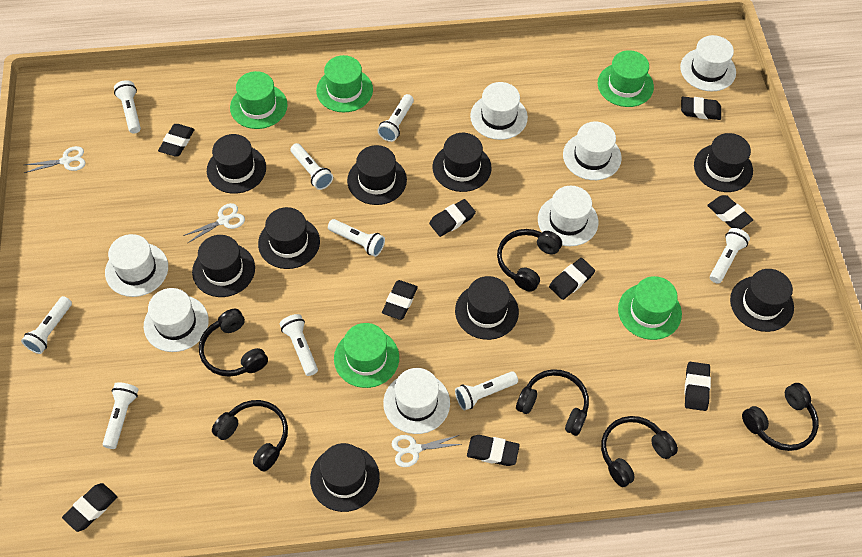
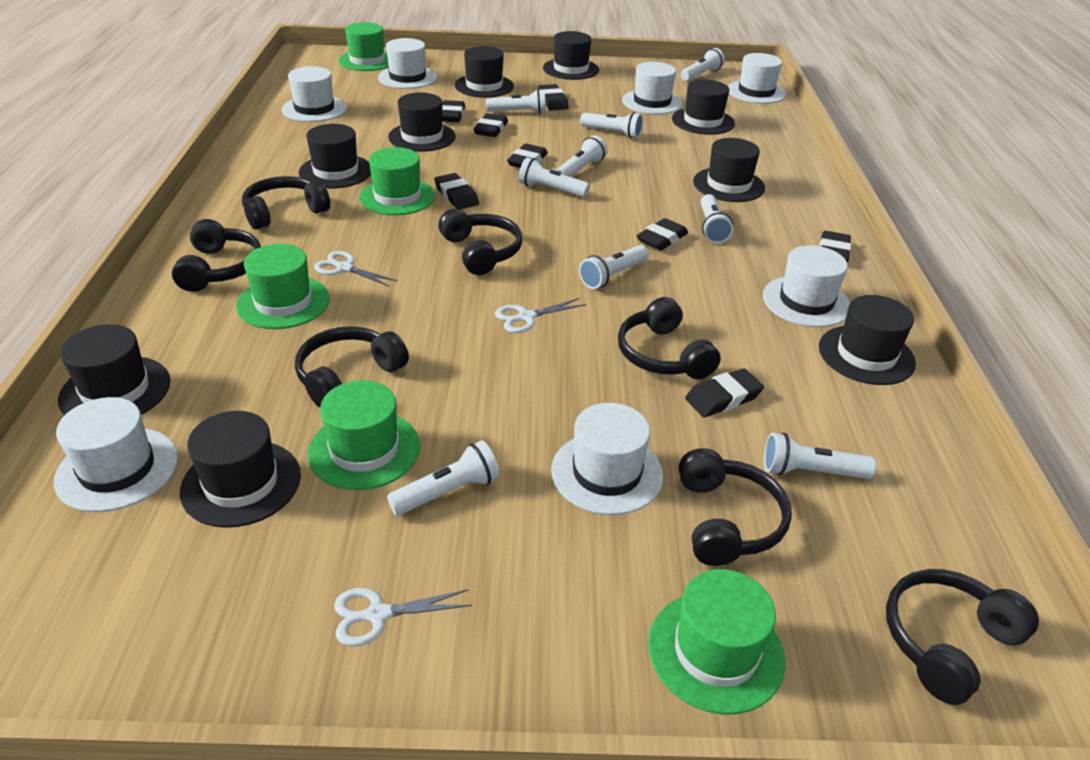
black eraser: [62,483,117,532] [158,124,195,156] [382,280,418,320] [429,199,476,237] [467,435,520,466] [549,258,595,300] [681,97,721,120] [685,362,711,411] [707,195,753,229] = 9 -> [434,173,479,209] [442,100,465,122] [474,113,508,137] [507,144,548,168] [538,84,569,111] [637,218,688,251] [685,368,764,417] [819,231,851,263] = 8
black headphones: [199,309,268,377] [212,400,288,472] [497,229,562,292] [516,369,589,436] [601,416,678,487] [742,383,819,451] = 6 -> [172,219,261,292] [242,176,330,230] [295,326,409,408] [438,209,522,275] [618,297,721,379] [679,448,792,566] [886,569,1039,705] = 7

